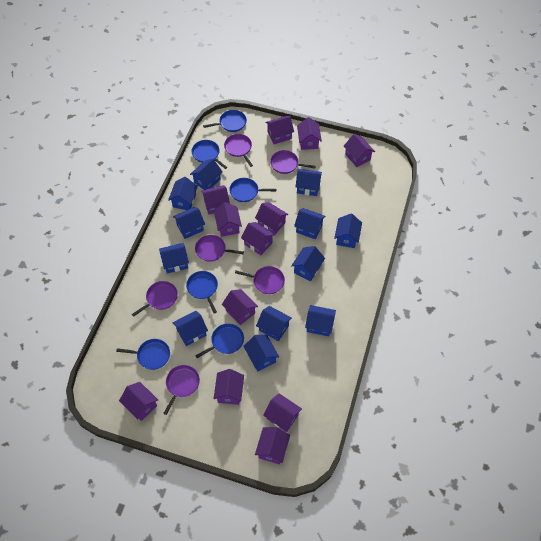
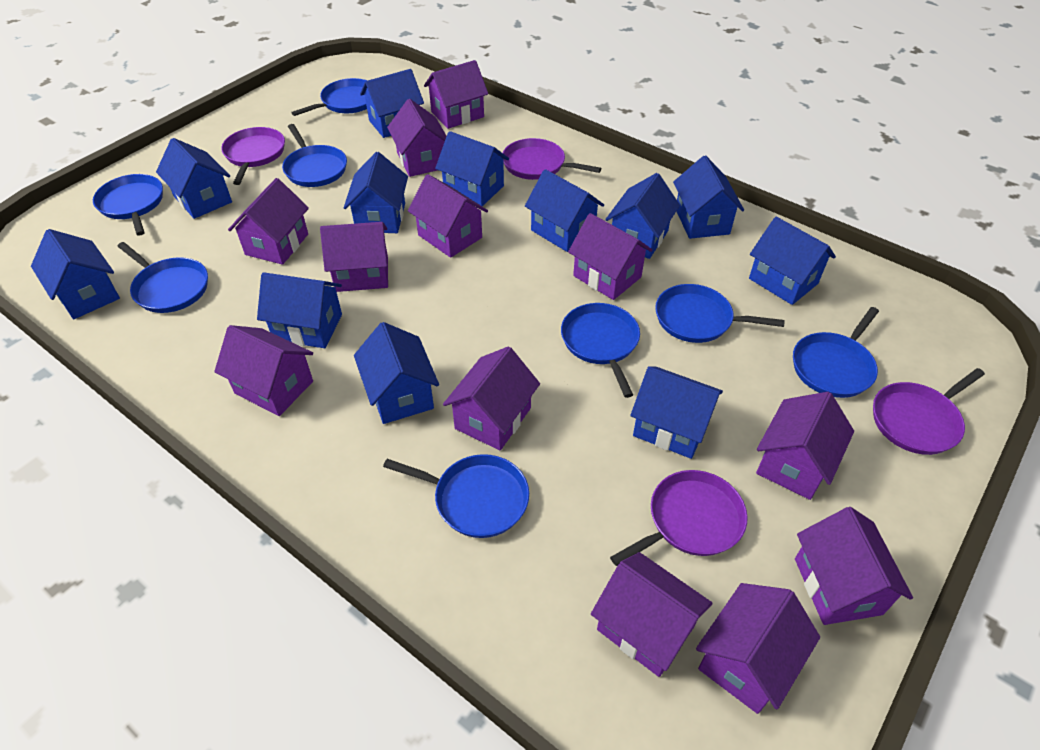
blue pan: [116,339,170,370] [186,271,218,313] [191,140,227,169] [195,324,244,358] [203,110,247,132] [229,178,276,202] = 6 -> [93,174,163,236] [117,242,208,313] [282,124,347,187] [291,78,367,116] [383,454,529,538] [561,303,640,398] [655,284,785,343] [793,307,879,398] = 8
purple pan: [132,281,178,317] [163,365,200,415] [195,235,244,262] [224,134,253,167] [235,266,285,294] [270,150,316,174] = 6 -> [221,127,285,185] [503,138,601,180] [610,470,747,566] [873,368,985,455] = 4

